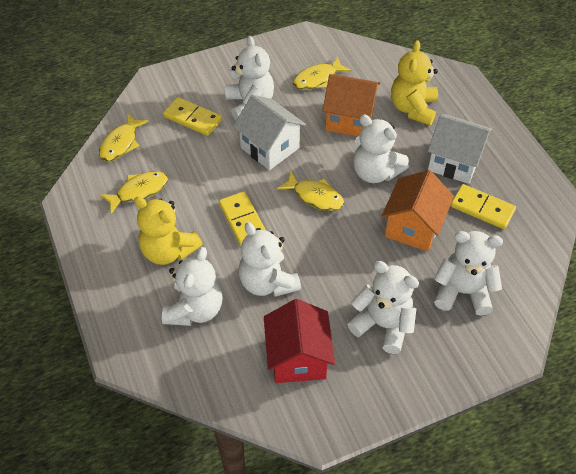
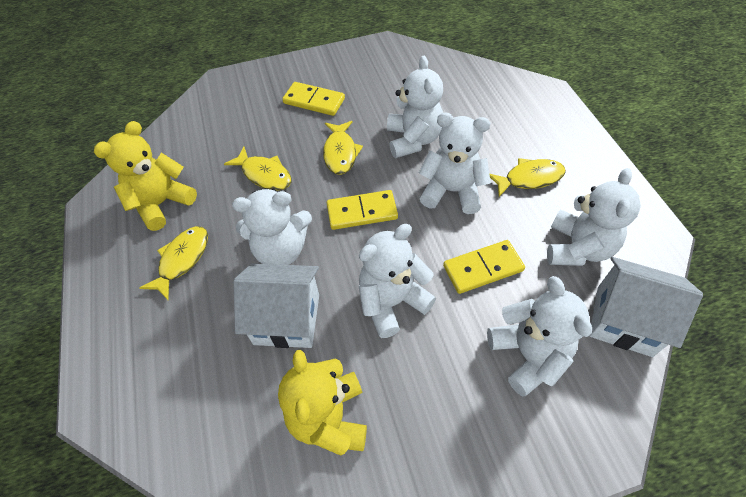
orange house: [322,74,380,136] [382,170,454,252] = 2 -> none = 0
red house: [264,299,335,383] = 1 -> none = 0

